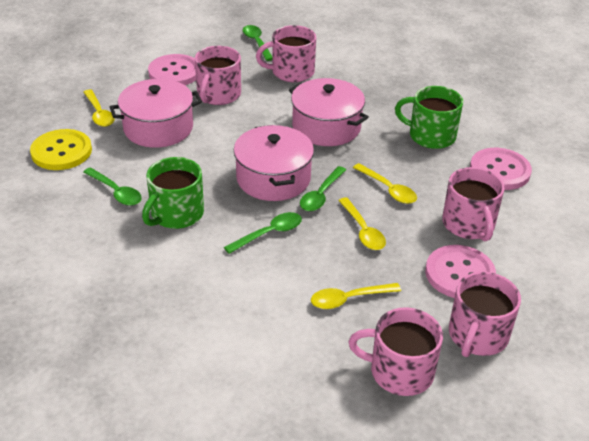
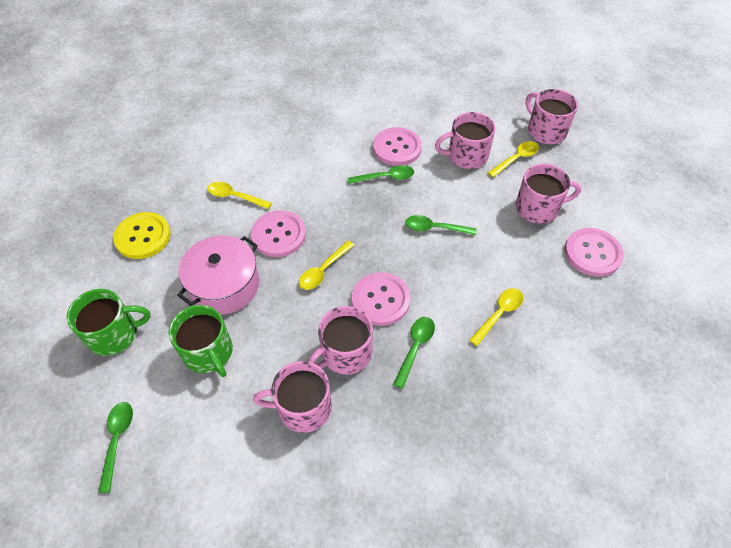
pink button: [148,54,196,85] [425,245,496,298] [470,148,532,190] = 3 -> [251,210,306,257] [352,272,410,326] [373,127,422,166] [565,228,624,277] = 4
pink pot: [110,79,202,148] [234,125,314,201] [289,78,369,146] = 3 -> [177,235,259,315] = 1

